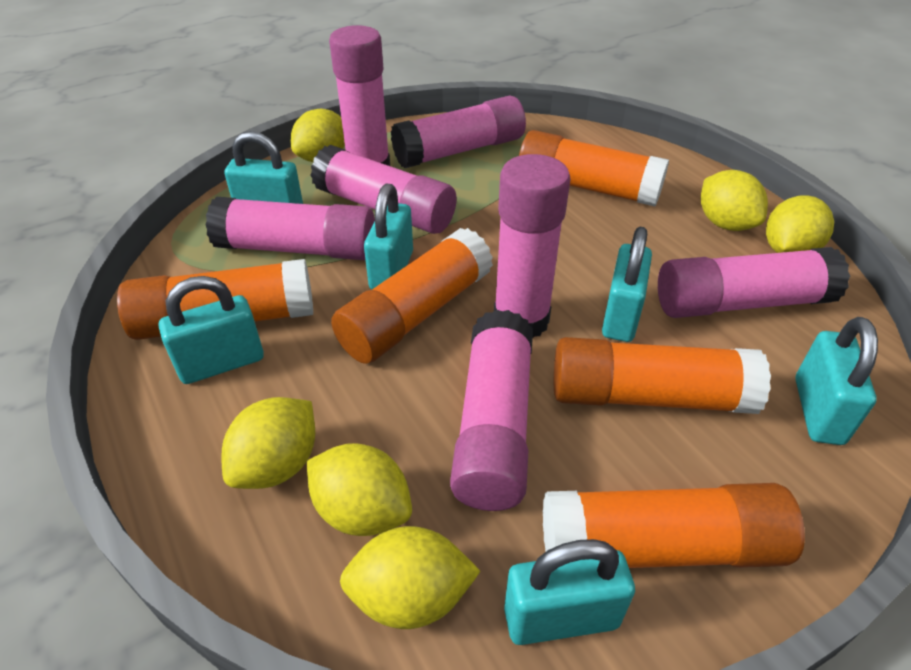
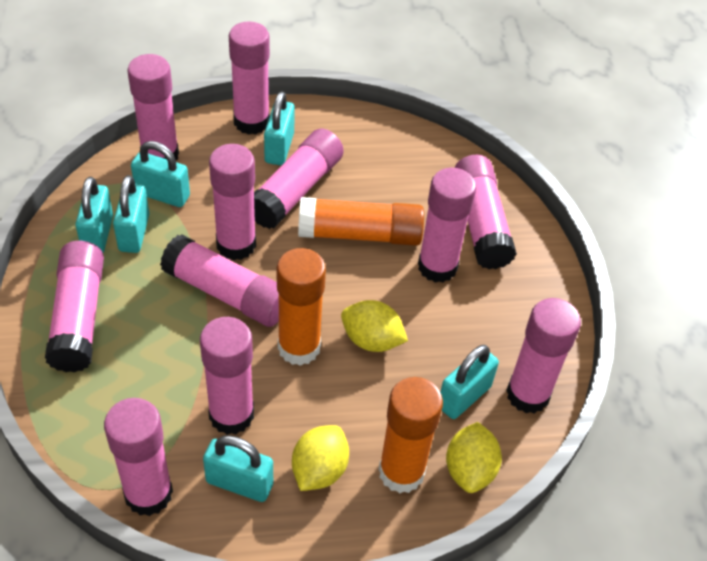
orange glue stick: [117,259,313,340] [331,228,493,364] [519,130,669,206] [543,483,805,568] [554,337,771,414] = 5 -> [277,248,326,366] [298,197,424,246] [378,377,443,493] = 3
pink glue stick: [206,197,375,260] [310,145,457,234] [329,25,390,166] [391,95,526,168] [450,310,533,511] [494,154,571,338] [658,247,850,318] = 7 -> [45,241,104,372] [104,398,173,516] [127,54,179,160] [160,234,279,327] [200,317,254,435] [209,144,256,260] [229,21,270,135] [254,129,344,229] [418,168,476,283] [455,155,517,269] [506,298,581,414] = 11
yellow lemon: [221,397,315,489] [291,109,345,162] [307,443,412,536] [340,526,481,629] [701,170,768,231] [766,195,834,253] = 6 -> [292,425,349,491] [341,300,408,352] [446,422,502,493] = 3

